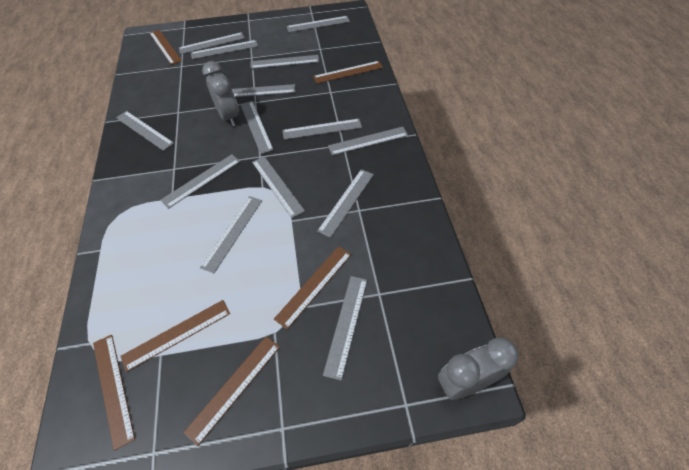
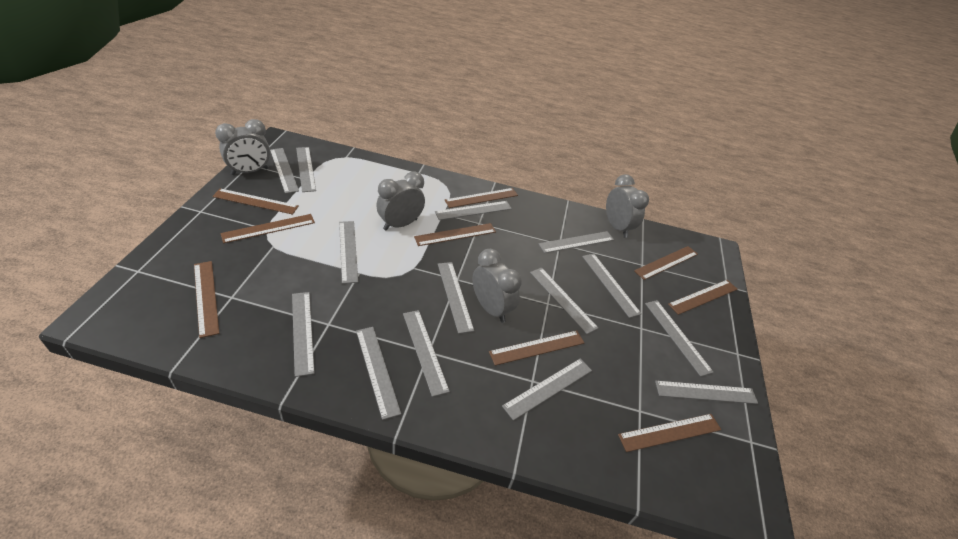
brown ruler: [93,335,135,451] [120,300,230,372] [149,30,182,65] [183,336,280,446] [274,246,351,329] [313,61,383,84] = 6 -> [194,261,219,338] [212,188,299,215] [220,214,315,243] [414,223,496,246] [445,188,518,208] [489,330,584,366] [618,414,721,452] [634,246,698,280] [668,280,738,315] = 9
grey clock: [202,61,239,126] [438,338,519,400] = 2 -> [215,119,270,175] [376,172,425,230] [473,249,522,323] [606,174,649,238] = 4

